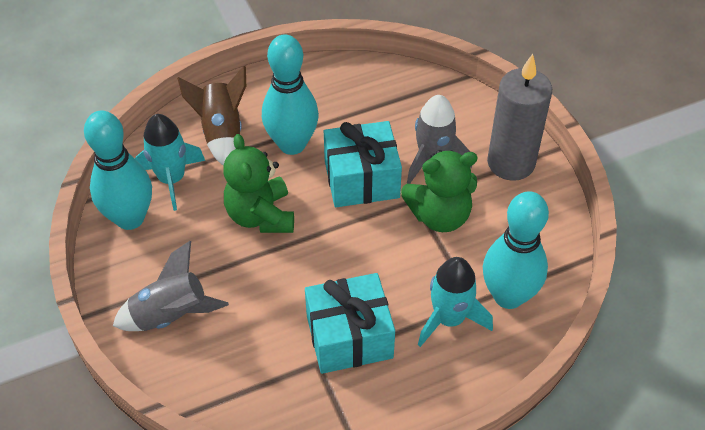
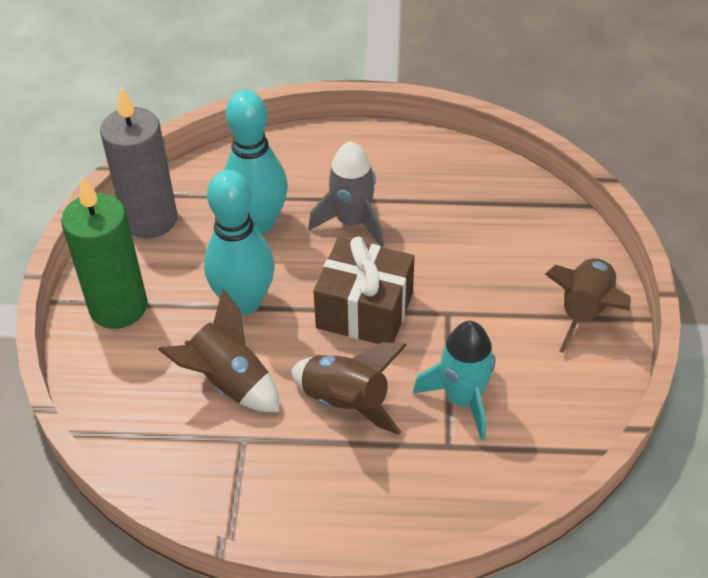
brown gift: none = 0 -> [313,236,415,344] = 1
brown rocket: [177,66,246,166] = 1 -> [158,289,280,412] [291,342,407,435] [545,258,631,353] = 3
green candle: none = 0 -> [61,176,148,329] = 1
green teddy bear: [223,134,294,233] [401,150,478,232] = 2 -> none = 0
grey rocket: [113,241,229,331] [407,95,472,184] = 2 -> [308,141,384,247] = 1
turquoise bowling pin: [84,110,152,230] [262,34,319,155] [483,191,549,309] = 3 -> [204,170,275,315] [224,90,288,234] = 2
turquoise gift: [305,273,395,374] [324,121,402,207] = 2 -> none = 0
turquoise rocket: [135,114,205,211] [418,257,493,347] = 2 -> [412,321,495,441] = 1

